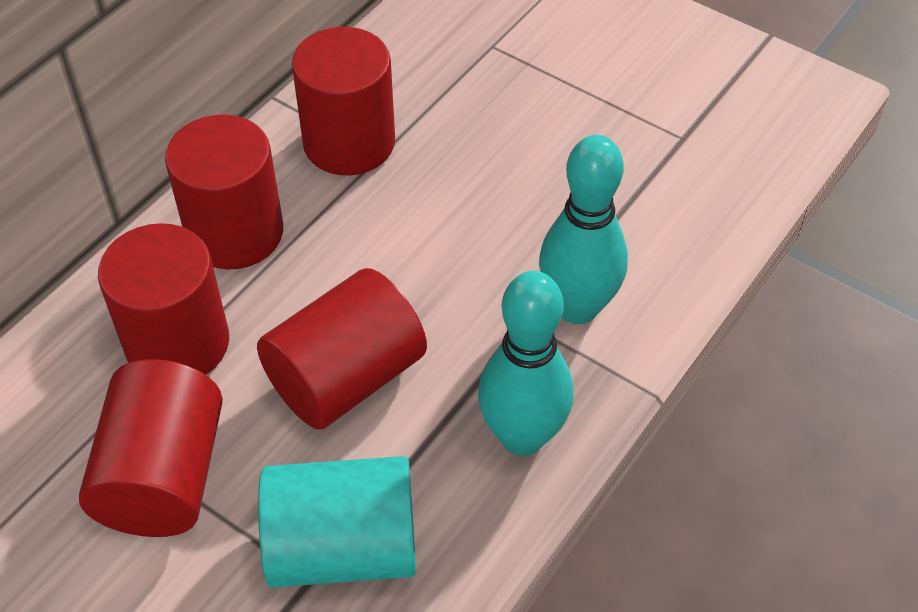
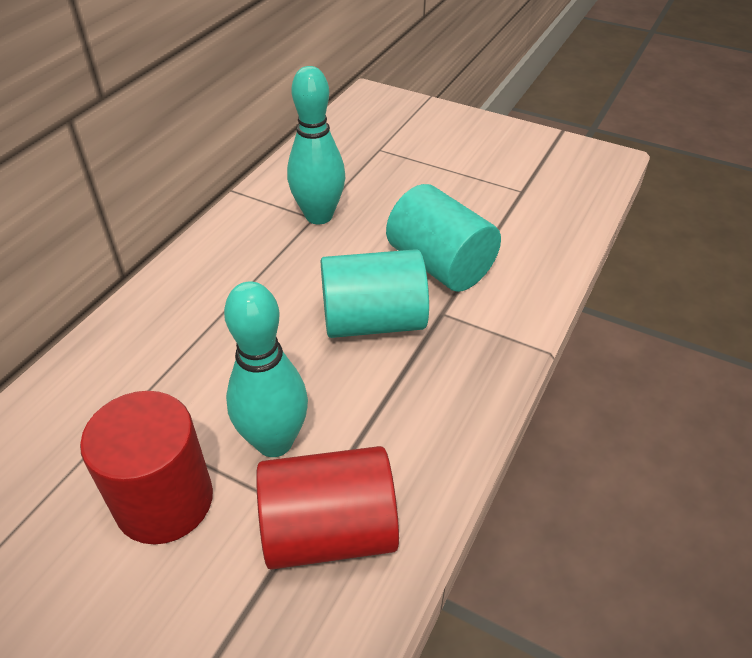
red cylinder: [79,359,223,537] [98,223,229,375] [165,115,283,270] [257,268,427,430] [292,27,395,175] = 5 -> [80,391,213,545] [256,446,399,570] = 2
turquoise cylinder: [258,456,416,588] = 1 -> [321,249,429,338] [386,184,501,292] = 2

